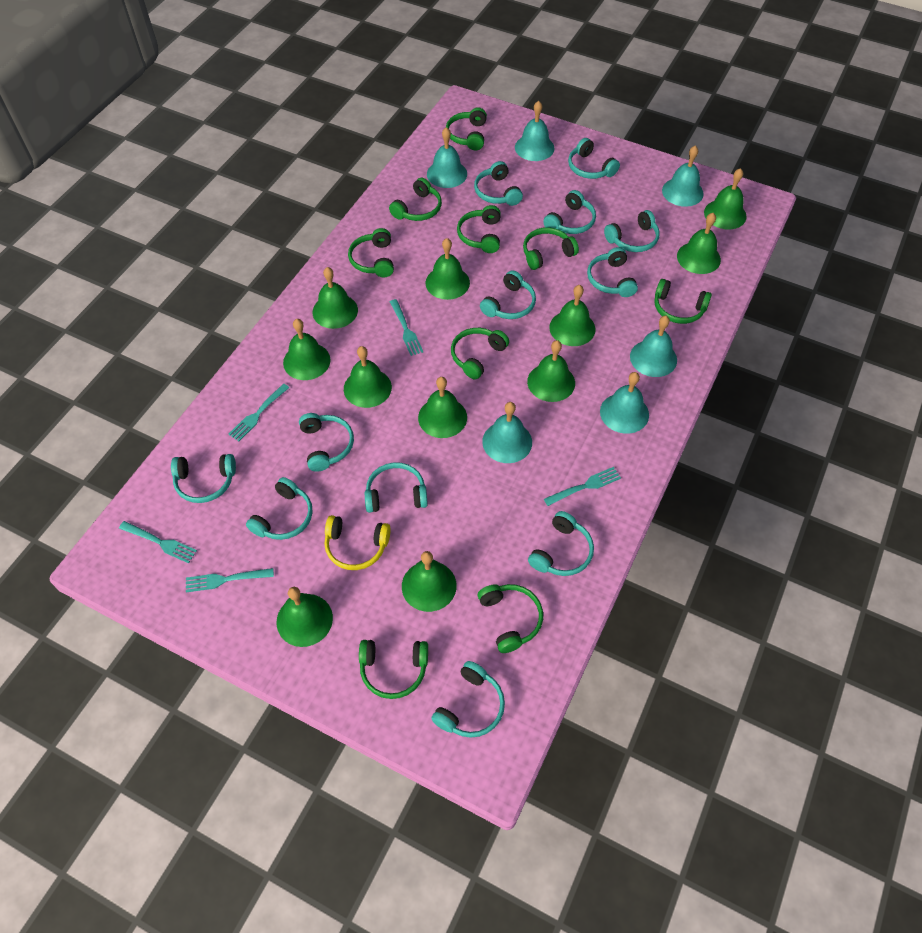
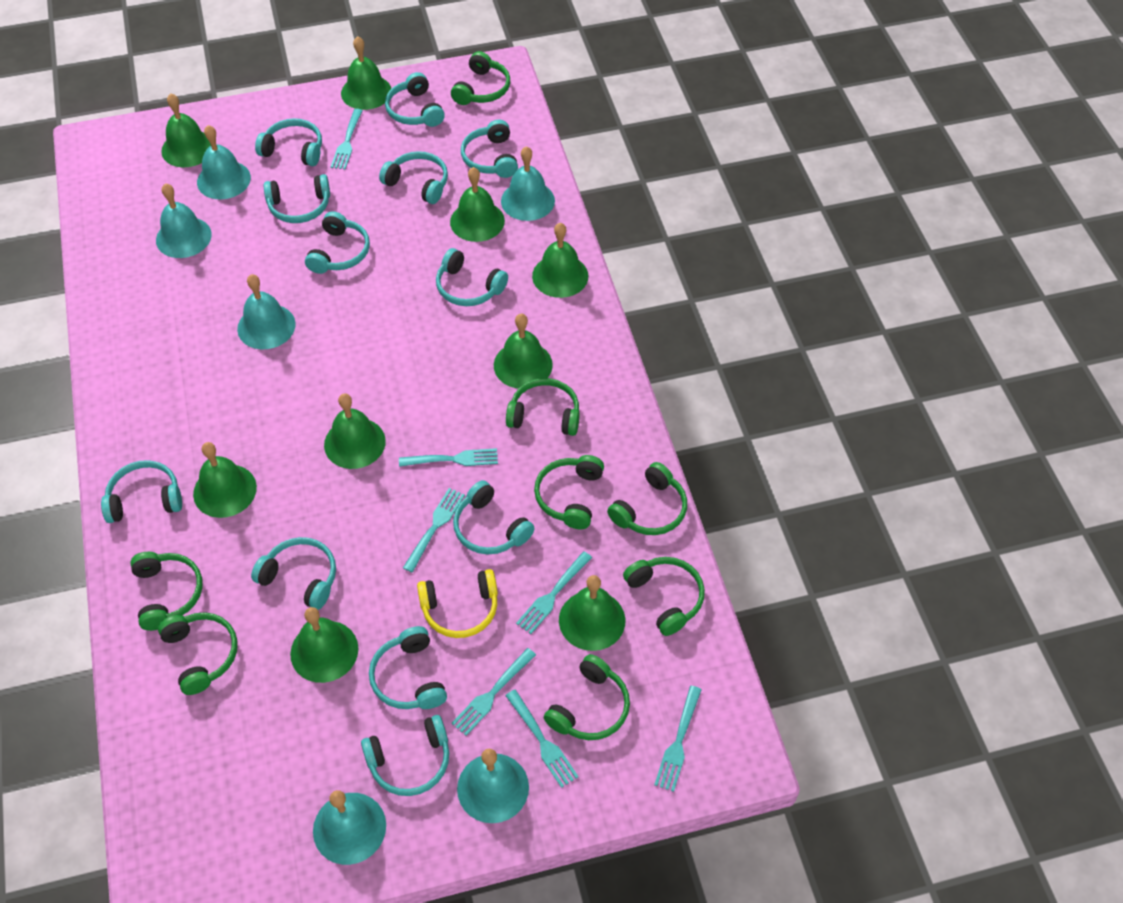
green bell: [277,587,333,647] [283,319,331,380] [312,267,358,329] [344,346,392,408] [402,551,457,612] [418,377,467,438] [425,238,470,300] [527,340,575,402] [549,285,596,346] [677,213,721,274] [704,168,747,229] = 11 -> [161,93,211,168] [193,442,257,518] [290,607,359,683] [324,393,386,469] [341,36,391,110] [450,167,505,242] [494,314,553,389] [532,223,588,298] [559,575,626,651] = 9
green headphones: [348,228,394,277] [359,640,428,699] [389,178,442,221] [446,107,487,151] [451,328,509,380] [457,205,501,253] [478,584,543,653] [523,227,579,270] [654,279,712,324] = 9 -> [130,552,203,631] [158,612,238,695] [451,51,510,105] [506,378,580,436] [534,455,604,529] [544,654,630,740] [607,462,687,535] [623,557,705,636] = 8
turquoise fork: [119,521,197,563] [186,568,274,593] [229,384,289,441] [390,299,423,356] [544,467,621,506] = 5 -> [331,109,363,169] [399,448,498,467] [403,488,465,572] [452,648,536,736] [505,689,578,788] [516,551,592,634] [654,686,702,792] = 7

